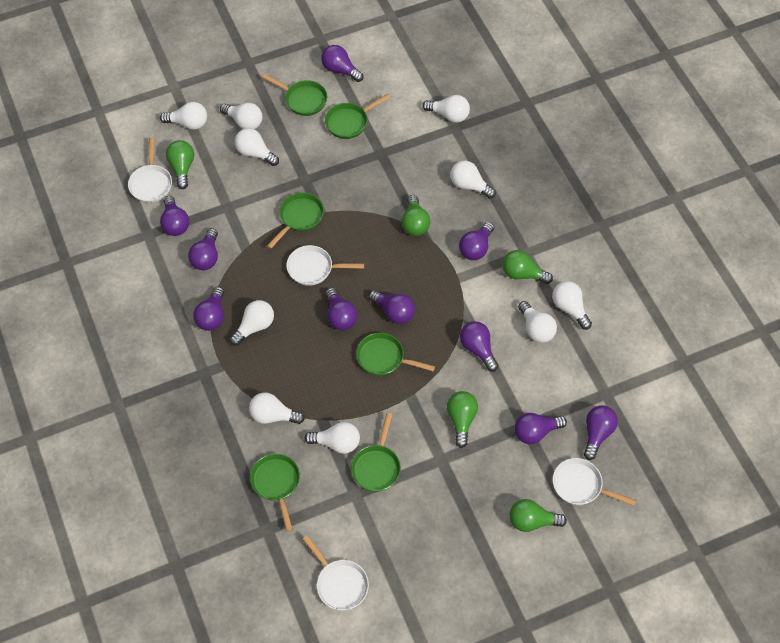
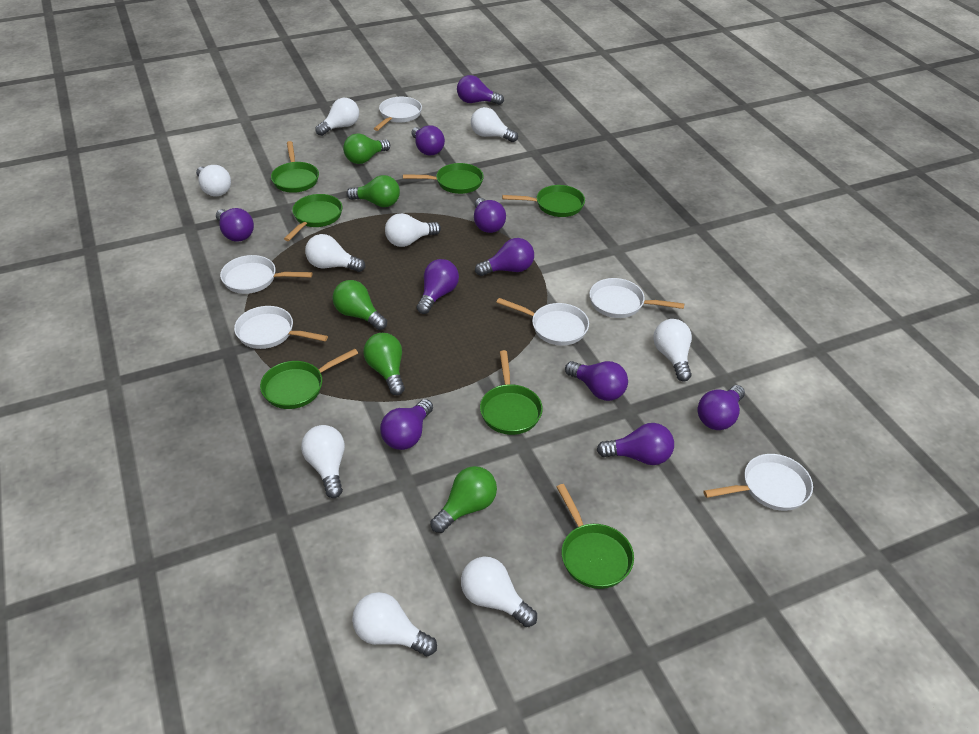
green pan: [250,454,300,531] [262,74,327,116] [267,193,324,249] [325,94,390,139] [351,413,401,492] [356,333,435,376] = 6 -> [260,349,358,409] [271,141,319,193] [284,194,343,241] [403,163,484,194] [480,350,543,435] [502,185,585,217] [557,484,634,589] = 7
white light bulb: [160,102,207,130] [220,103,262,129] [230,300,274,346] [235,128,279,166] [249,392,305,424] [304,422,360,454] [423,95,470,123] [450,161,496,199] [518,301,557,343] [552,281,592,330] = 10 -> [196,165,231,196] [301,425,345,498] [305,234,365,272] [315,98,359,136] [352,592,437,656] [385,213,441,247] [461,557,537,627] [471,107,518,142] [653,319,692,382] = 9
white pan: [128,138,172,203] [286,245,364,286] [303,535,369,610] [553,458,636,506] = 4 -> [220,255,312,294] [234,306,328,349] [374,97,422,131] [496,298,589,345] [589,278,684,318] [703,454,813,511] = 6

